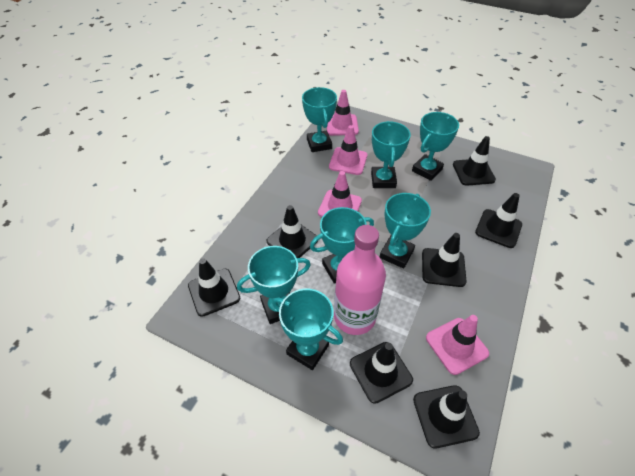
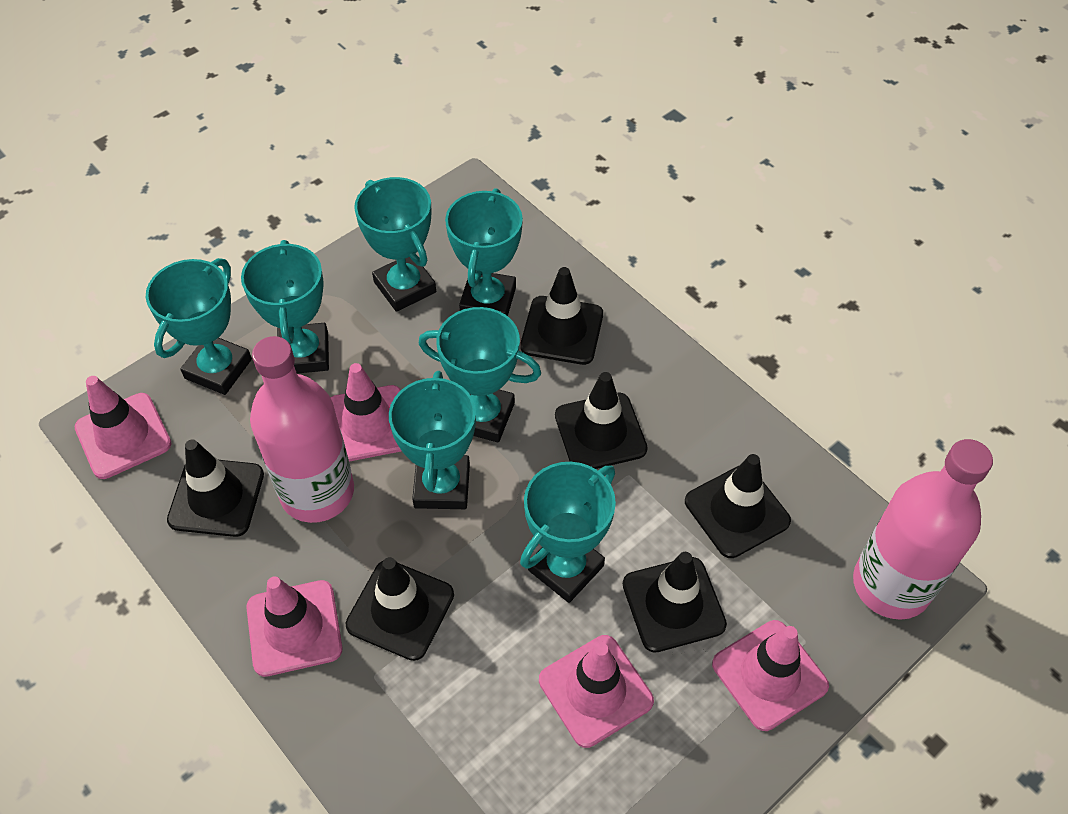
black traffic cone: [188,258,240,317] [266,205,318,258] [350,342,413,404] [413,385,480,449] [422,233,467,287] [453,136,496,186] [475,193,522,248] = 7 -> [167,439,264,537] [346,557,454,661] [520,267,603,365] [555,372,648,469] [623,552,727,652] [685,454,791,558] = 6
pink bottle: [334,225,386,335] = 1 -> [250,336,354,523] [853,439,993,620] = 2
pink traffic cone: [318,171,362,217] [327,90,359,136] [329,125,367,175] [426,315,489,375] = 4 -> [74,376,172,479] [246,576,342,677] [330,363,401,461] [539,635,654,748] [712,620,829,731] = 5

